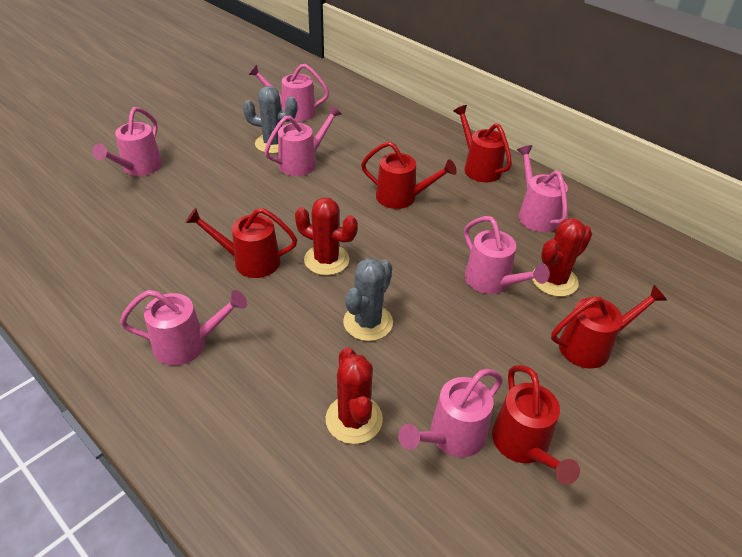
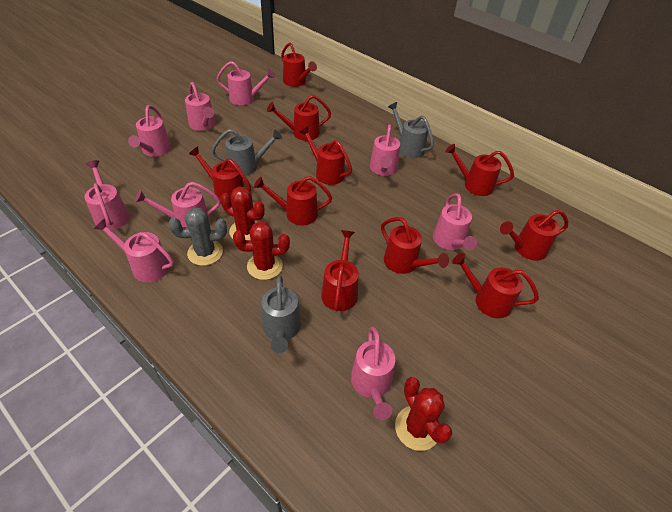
grey cactus: [243,86,297,154] [343,258,393,341] = 2 -> [169,207,227,266] = 1
grey watering can: none = 0 -> [211,129,282,176] [262,275,301,353] [388,102,434,158] = 3
pink watering can: [92,107,162,176] [120,290,247,366] [248,64,329,121] [264,105,342,176] [398,369,503,457] [464,216,550,294] [517,145,568,232] = 7 -> [85,160,129,230] [94,218,174,282] [128,105,171,157] [135,182,221,227] [185,82,216,131] [217,61,275,105] [350,326,395,420] [370,125,400,176] [433,193,477,250] = 9
red watering can: [186,208,297,278] [361,141,457,209] [453,105,512,182] [492,365,580,485] [551,285,667,369] = 5 -> [189,147,251,204] [254,176,332,225] [267,95,331,141] [281,43,317,87] [299,126,352,185] [321,230,359,311] [381,217,449,274] [445,144,514,196] [452,253,539,318] [500,209,568,261] = 10

